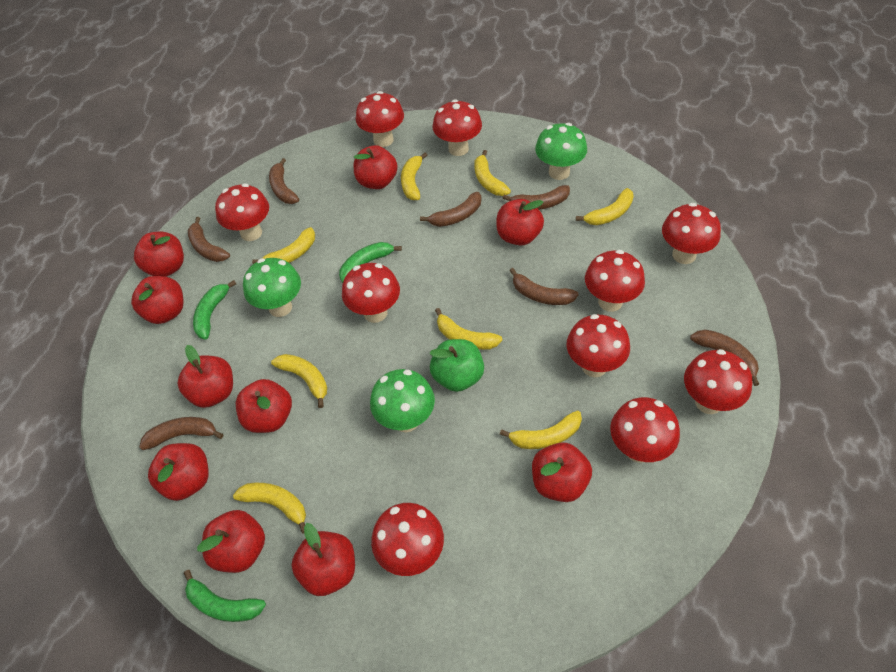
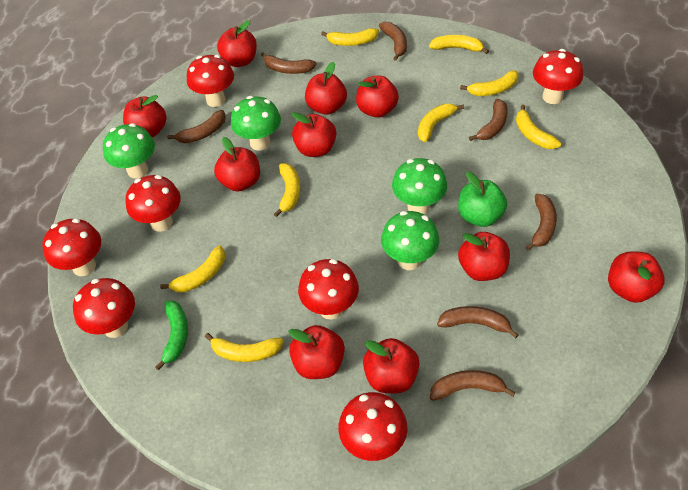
green banana: [184,570,266,622] [193,280,236,340] [339,242,402,283] = 3 -> [155,301,188,371] = 1
green mushroom: [243,258,301,317] [370,369,435,432] [535,123,587,180] = 3 -> [103,123,155,179] [231,96,281,151] [381,211,439,270] [392,158,447,214] = 4
red mushroom: [215,183,269,241] [342,263,400,323] [356,91,404,147] [371,503,444,576] [433,99,482,156] [567,314,630,377] [585,250,645,312] [610,397,680,463] [662,203,721,264] [684,349,753,414] = 10 -> [42,218,101,276] [73,278,135,338] [125,175,181,232] [187,55,234,107] [298,259,359,319] [338,392,408,461] [533,49,583,104] = 7

